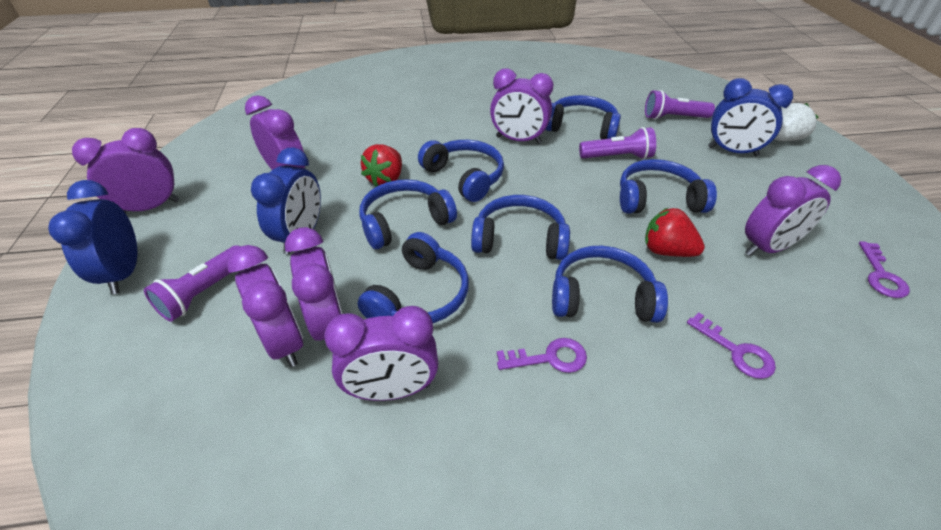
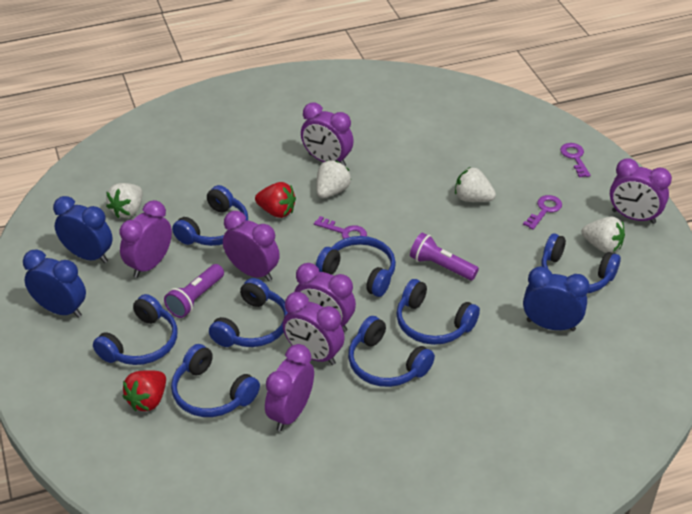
blue headphones: [358,232,469,323] [359,179,457,249] [418,140,504,202] [471,195,570,260] [545,95,621,139] [552,246,668,322] [620,159,717,213] = 7 -> [93,294,177,365] [171,344,260,417] [172,185,248,246] [209,278,288,347] [316,236,396,297] [348,316,435,387] [396,279,480,345] [541,234,621,293] = 8
purple flashlight: [144,245,240,322] [579,127,656,159] [645,90,715,120] = 3 -> [164,264,224,318] [410,233,479,280] = 2
white strawberry: [774,103,818,141] = 1 -> [106,183,142,218] [316,160,351,198] [455,167,496,202] [582,216,625,253] = 4

